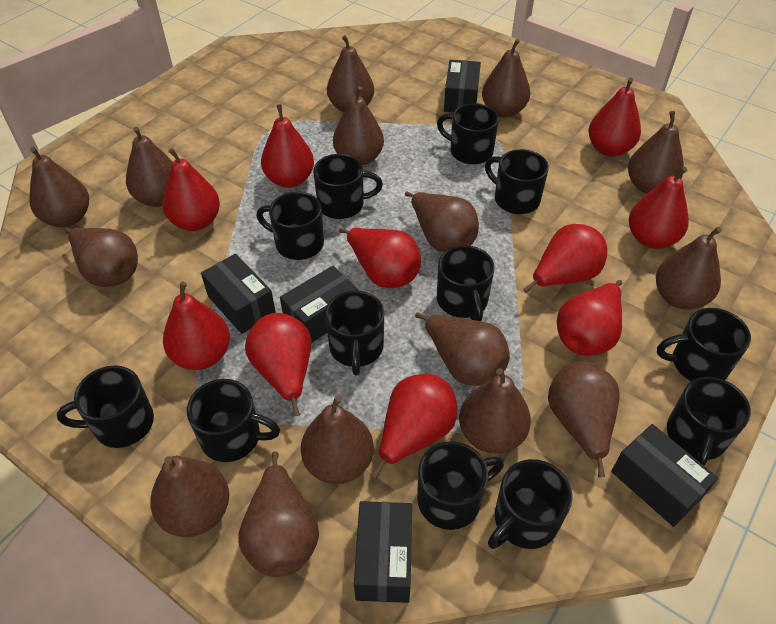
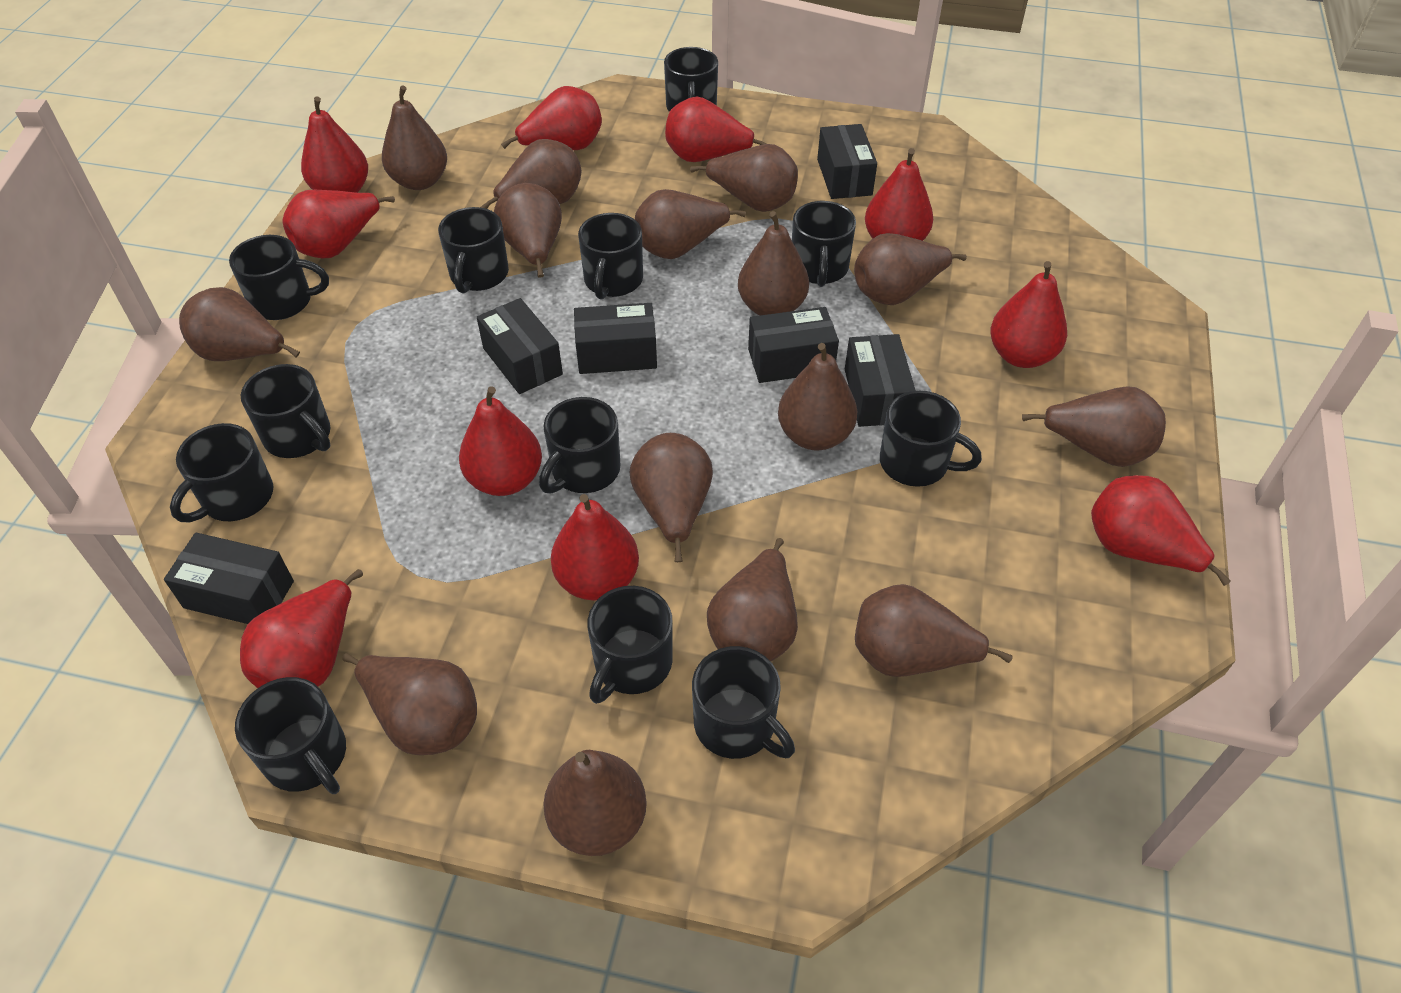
black box: [201,254,276,334] [280,266,358,343] [354,501,412,603] [444,60,481,113] [611,424,718,527] = 5 -> [164,532,294,624] [477,298,563,394] [574,303,657,374] [748,307,839,383] [817,124,877,199] [845,334,916,427] = 6

